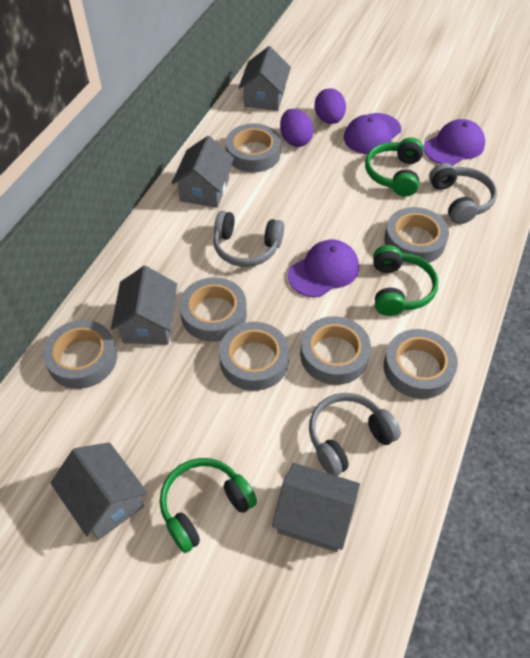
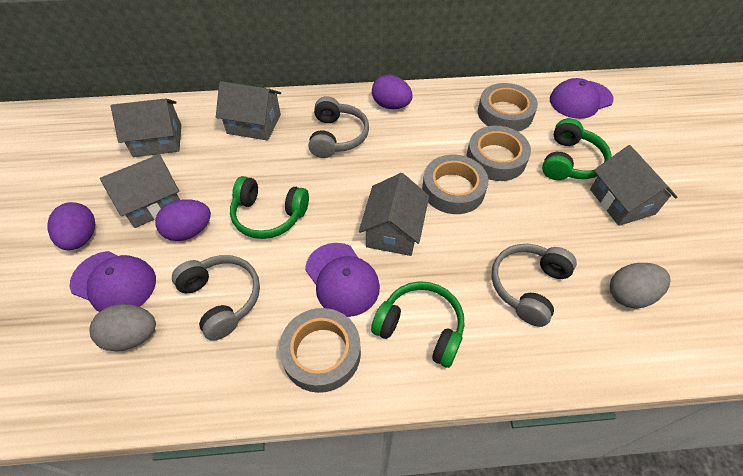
grey egg: none = 0 -> [90,304,156,352] [610,263,671,308] = 2
grey tape: [43,320,117,389] [179,277,247,342] [219,322,289,391] [226,123,281,172] [300,316,371,385] [384,207,449,264] [384,329,458,399] = 7 -> [279,308,361,393] [422,155,488,214] [466,126,531,181] [478,83,538,132] = 4
purple egg: [280,109,313,147] [315,88,346,124] = 2 -> [47,202,95,250] [155,199,211,241] [372,75,413,109] = 3

